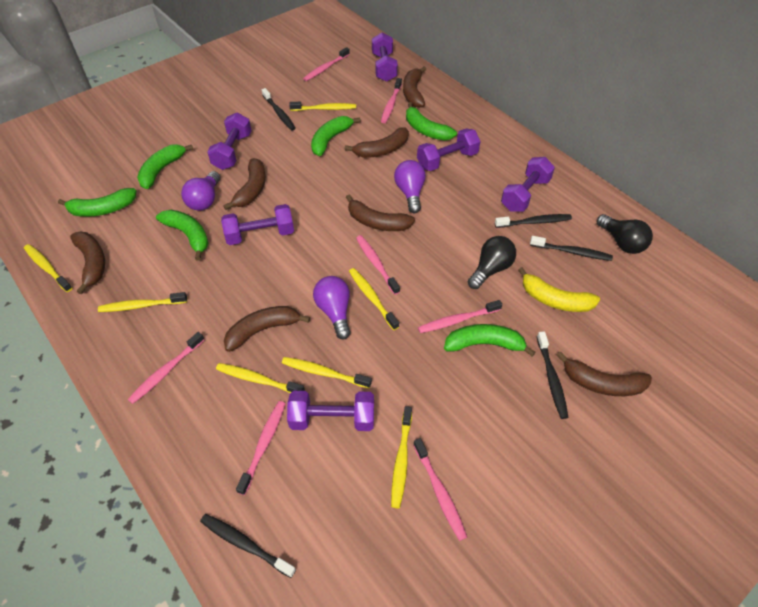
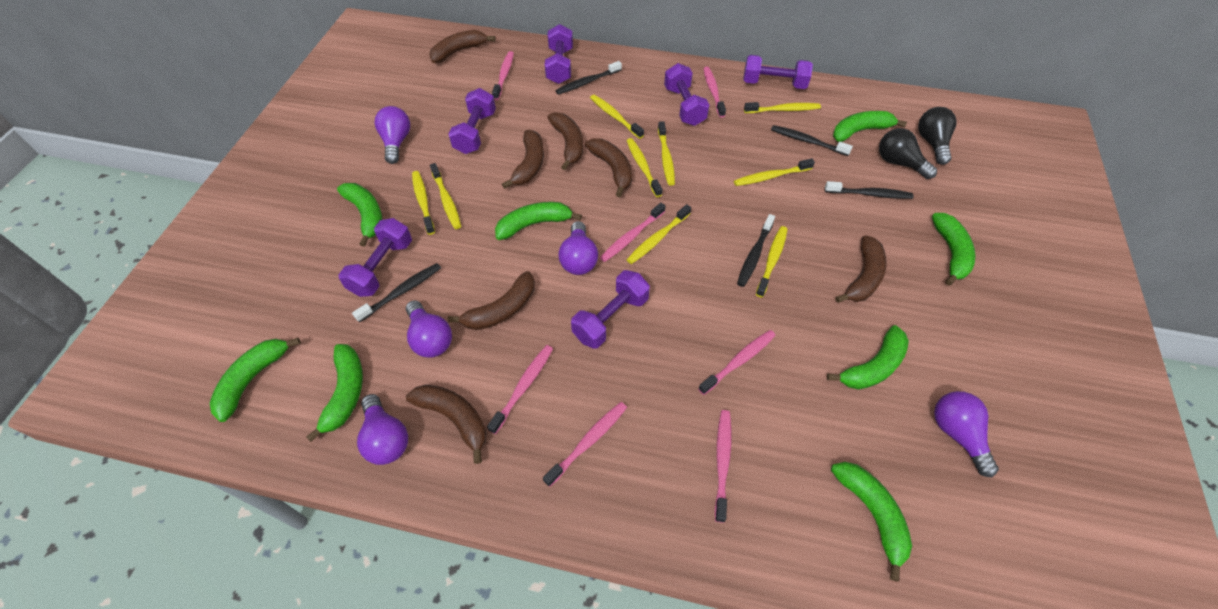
green banana: [58,188,136,217] [137,144,193,189] [156,210,209,261] [311,116,361,156] [406,102,457,141] [444,324,535,356] = 6 -> [209,338,301,422] [306,344,363,442] [337,183,382,247] [495,202,582,240] [827,325,909,390] [831,462,912,582] [833,111,907,142] [932,213,976,285] = 8
purple light bulb: [181,171,220,211] [313,276,351,339] [394,160,426,213] = 3 -> [357,394,408,465] [375,106,410,164] [406,300,452,358] [559,221,598,275] [934,391,999,477] = 5
yellow banana: [518,267,600,312] = 1 -> none = 0
yellow toothbrush: [24,244,72,292] [98,292,187,312] [216,363,305,393] [282,357,372,388] [289,102,356,111] [349,268,399,330] [391,406,412,508] = 7 -> [412,171,435,235] [430,163,461,229] [590,95,644,139] [627,138,662,197] [627,204,691,264] [658,121,675,186] [734,158,815,186] [744,102,821,113] [756,226,788,297] = 9

